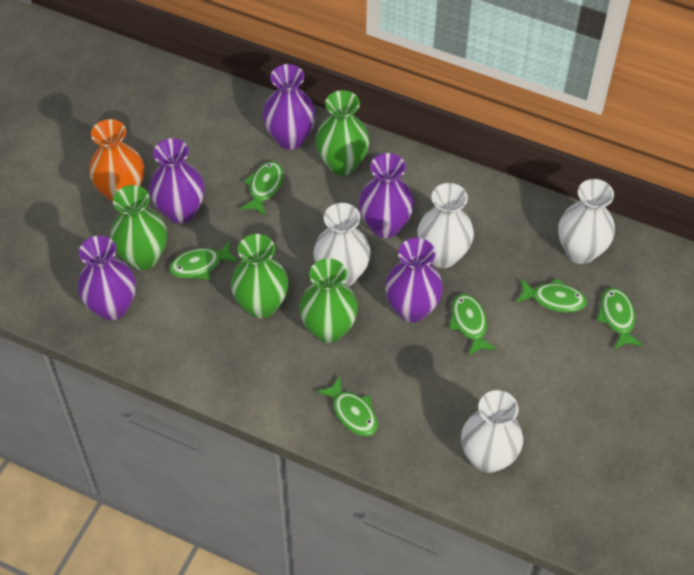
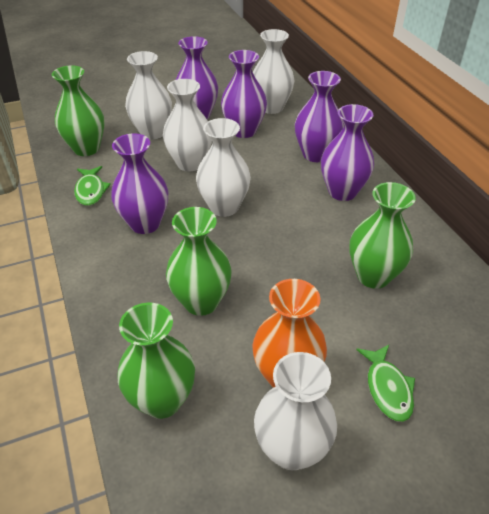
green fish: [169,240,239,280] [240,161,284,216] [316,376,378,436] [449,294,496,356] [516,278,587,313] [596,288,643,349] = 6 -> [74,166,111,206] [356,345,415,422] = 2
white vase: [314,203,371,286] [417,183,474,268] [461,390,523,473] [558,179,615,264] = 4 -> [125,51,172,140] [163,79,212,171] [196,118,251,217] [253,29,294,114] [254,352,337,470] = 5

